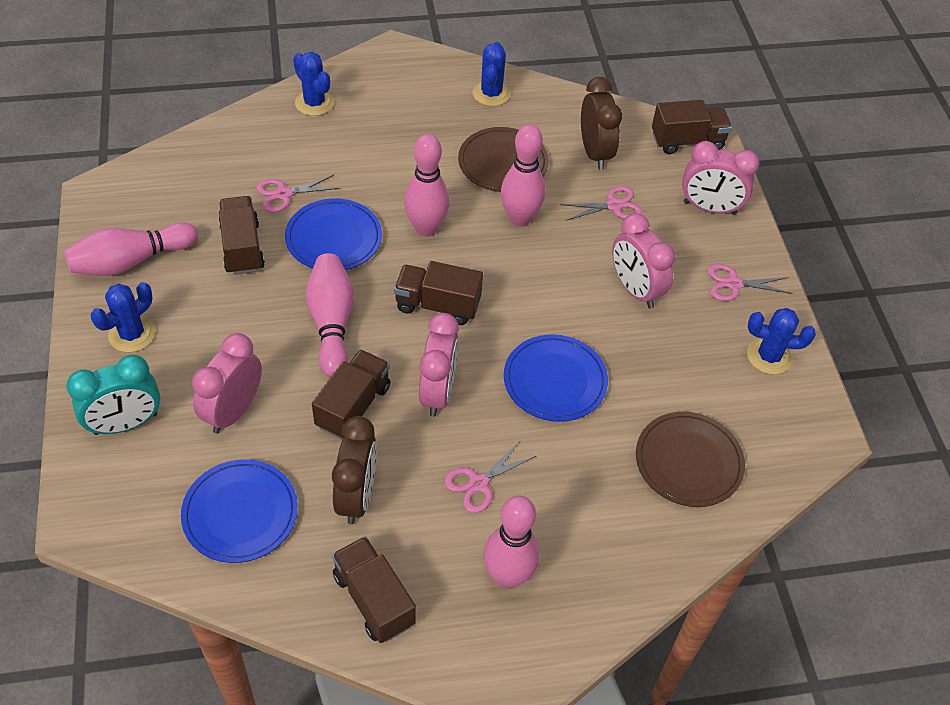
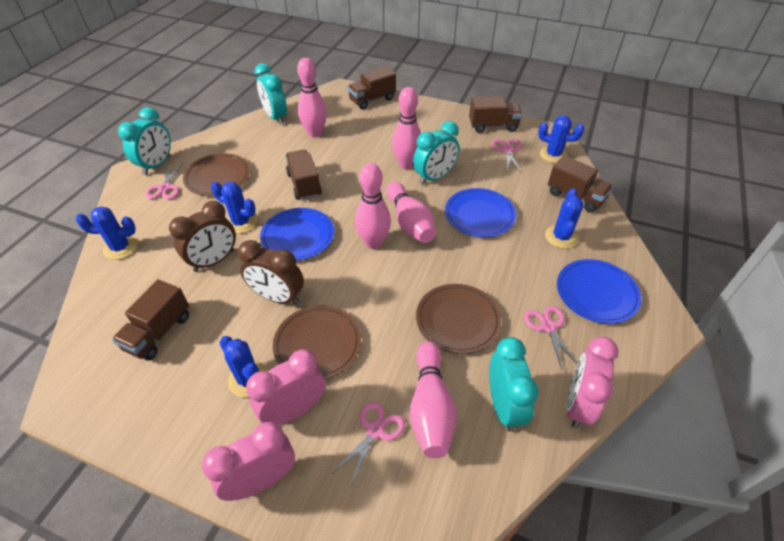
blue cactus: [90,282,155,352] [293,52,334,116] [473,42,510,106] [747,308,816,375] = 4 -> [76,206,138,260] [211,182,257,234] [219,336,268,398] [538,115,584,163] [545,188,584,249] = 5
brown plate: [458,127,549,192] [636,412,745,507] = 2 -> [183,153,250,196] [273,305,361,379] [416,284,501,354] = 3
pink clock: [192,333,262,434] [419,313,459,417] [612,213,675,309] [682,141,759,215] = 4 -> [202,422,295,501] [246,349,325,425] [566,337,619,429] = 3
turquoise clock: [66,355,160,435] = 1 -> [118,107,171,175] [255,63,287,125] [413,121,459,185] [489,337,539,432] = 4

